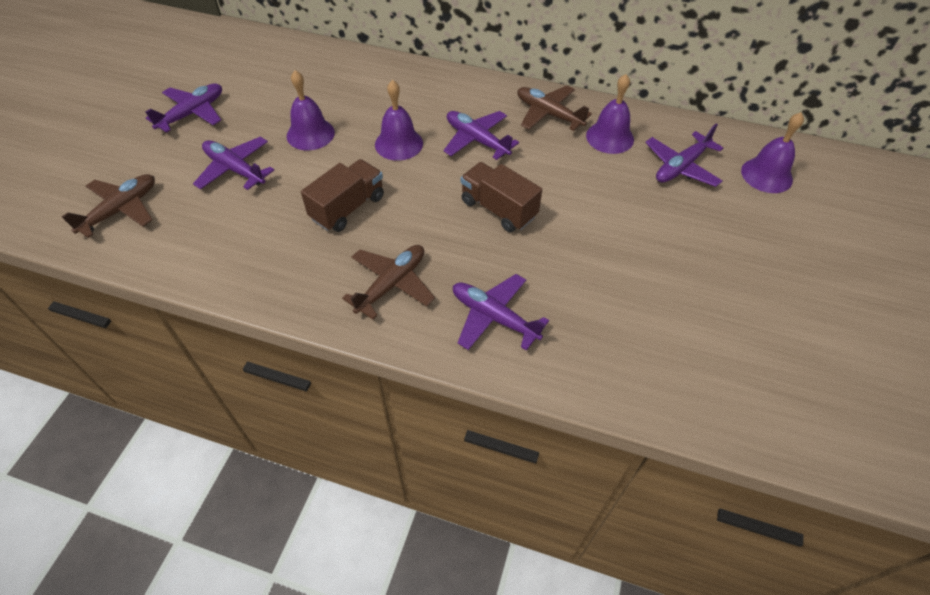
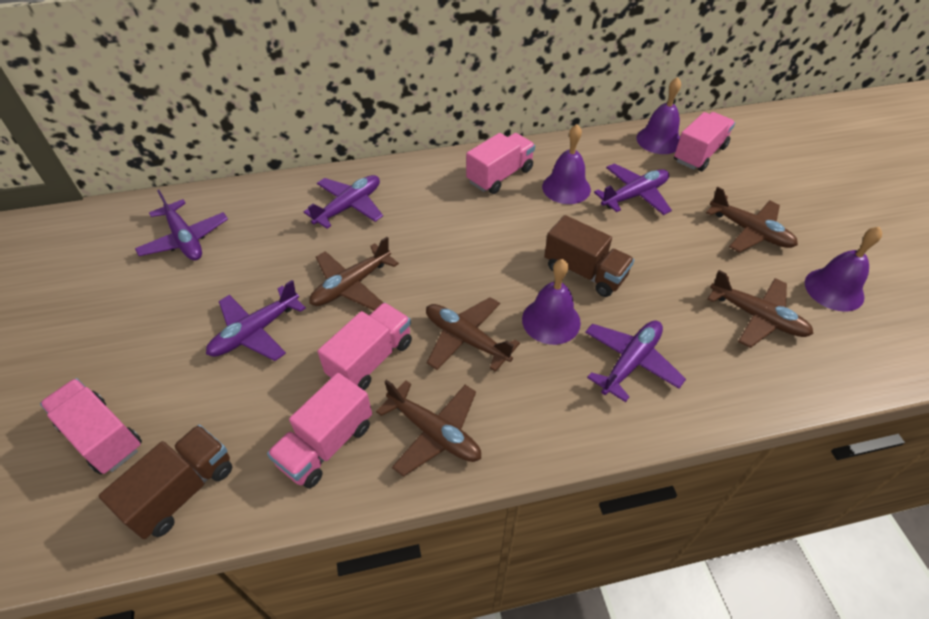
brown plane: [62,174,155,238] [342,245,435,320] [517,86,592,131] = 3 -> [309,237,399,310] [376,380,481,477] [426,297,520,372] [706,187,798,253] [707,270,813,348] = 5
pink truck: none = 0 -> [40,378,142,475] [267,373,372,488] [318,303,412,390] [466,133,535,194] [674,112,735,171] = 5

